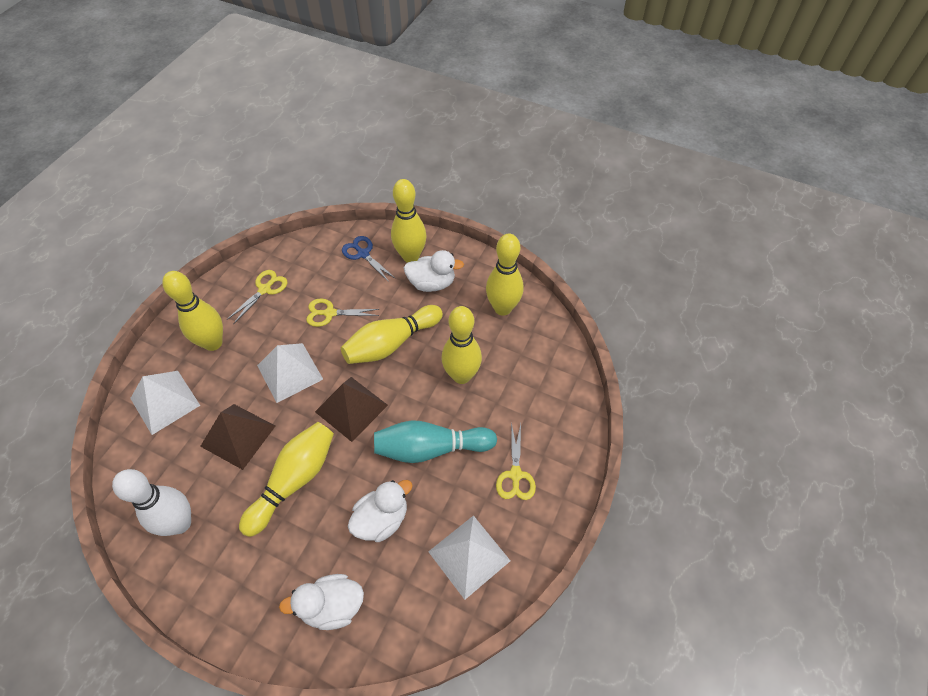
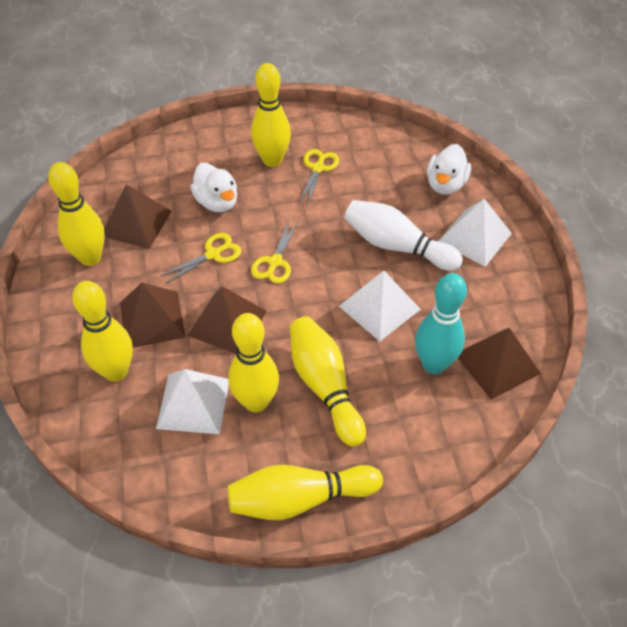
blue scissors: [342,236,396,282] = 1 -> none = 0
brown pyramid: [200,404,275,470] [315,377,388,442] = 2 -> [104,184,172,249] [120,283,186,348] [187,286,267,354] [458,328,541,400] = 4
white duck: [279,574,364,630] [348,480,413,542] [404,250,464,292] = 3 -> [190,163,237,213] [427,144,471,195] = 2

